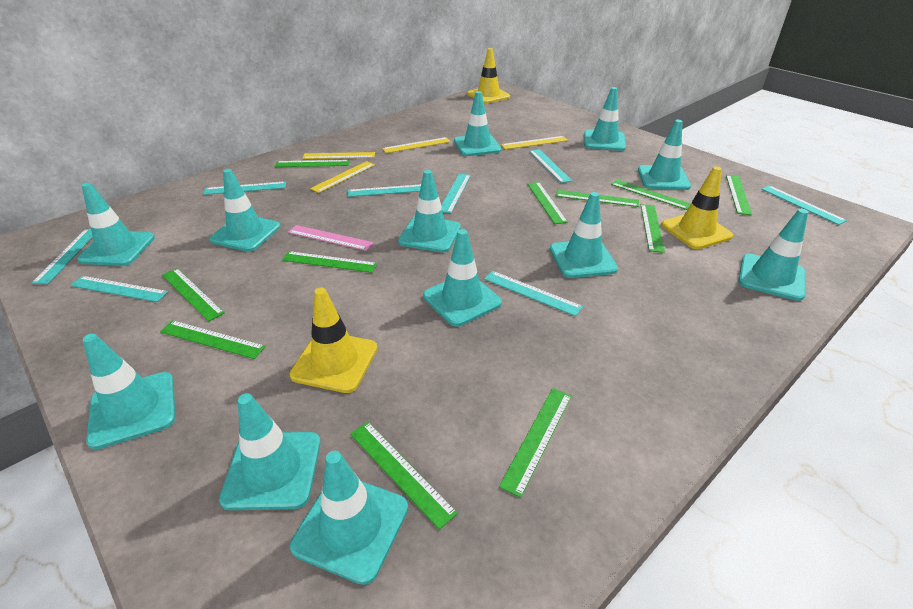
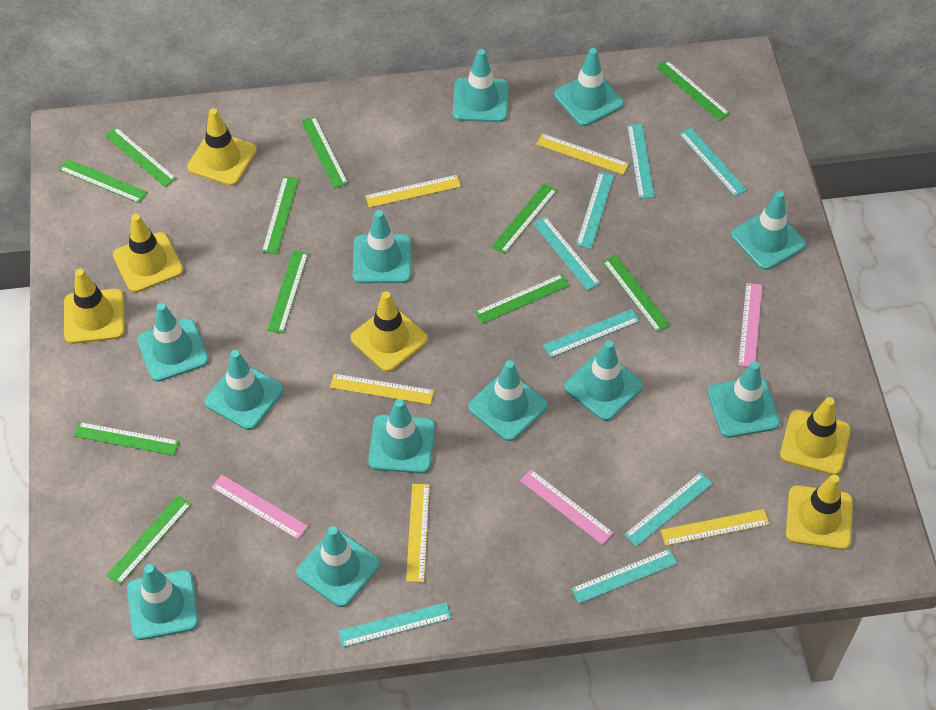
pink ruler: [288,225,374,251] = 1 -> [211,475,308,540] [520,469,613,545] [738,283,762,367] = 3
yellow ruler: [302,152,375,159] [310,161,375,193] [382,137,451,153] [501,136,568,149] = 4 -> [330,374,434,405] [365,175,461,208] [406,484,430,582] [536,134,629,175] [661,509,769,546] = 5
yellow traffic cone: [289,288,378,393] [467,48,510,104] [661,166,733,249] = 3 -> [64,269,125,344] [113,214,183,293] [187,108,257,186] [350,291,428,372] [780,397,851,475] [786,474,853,550] = 6

